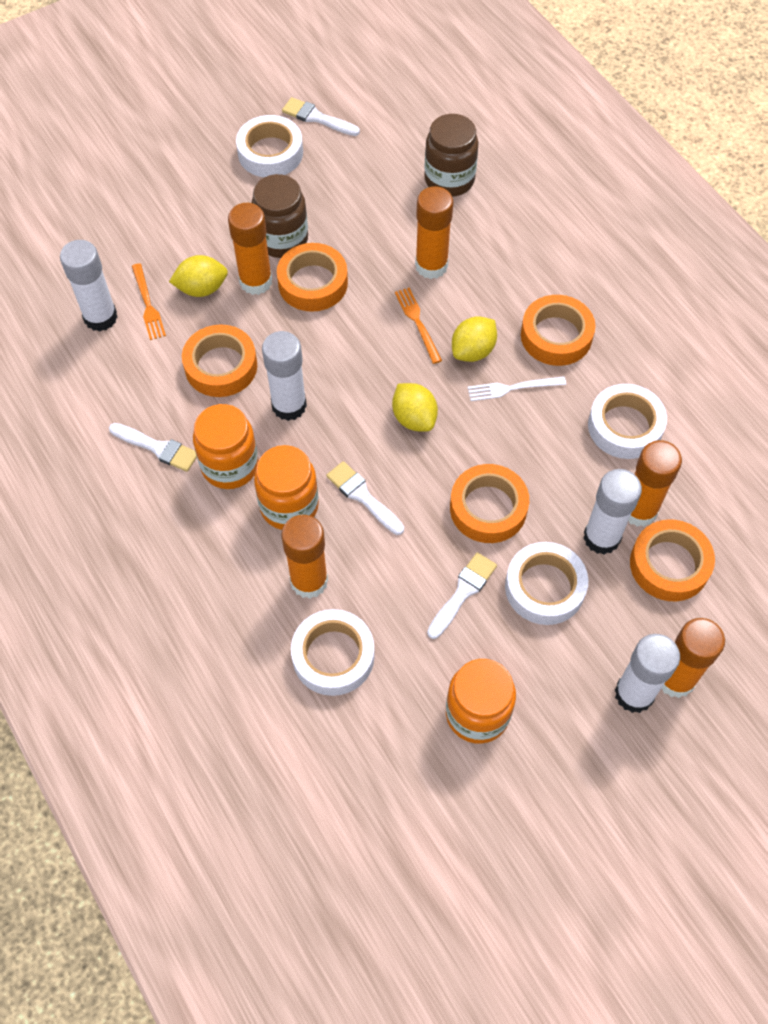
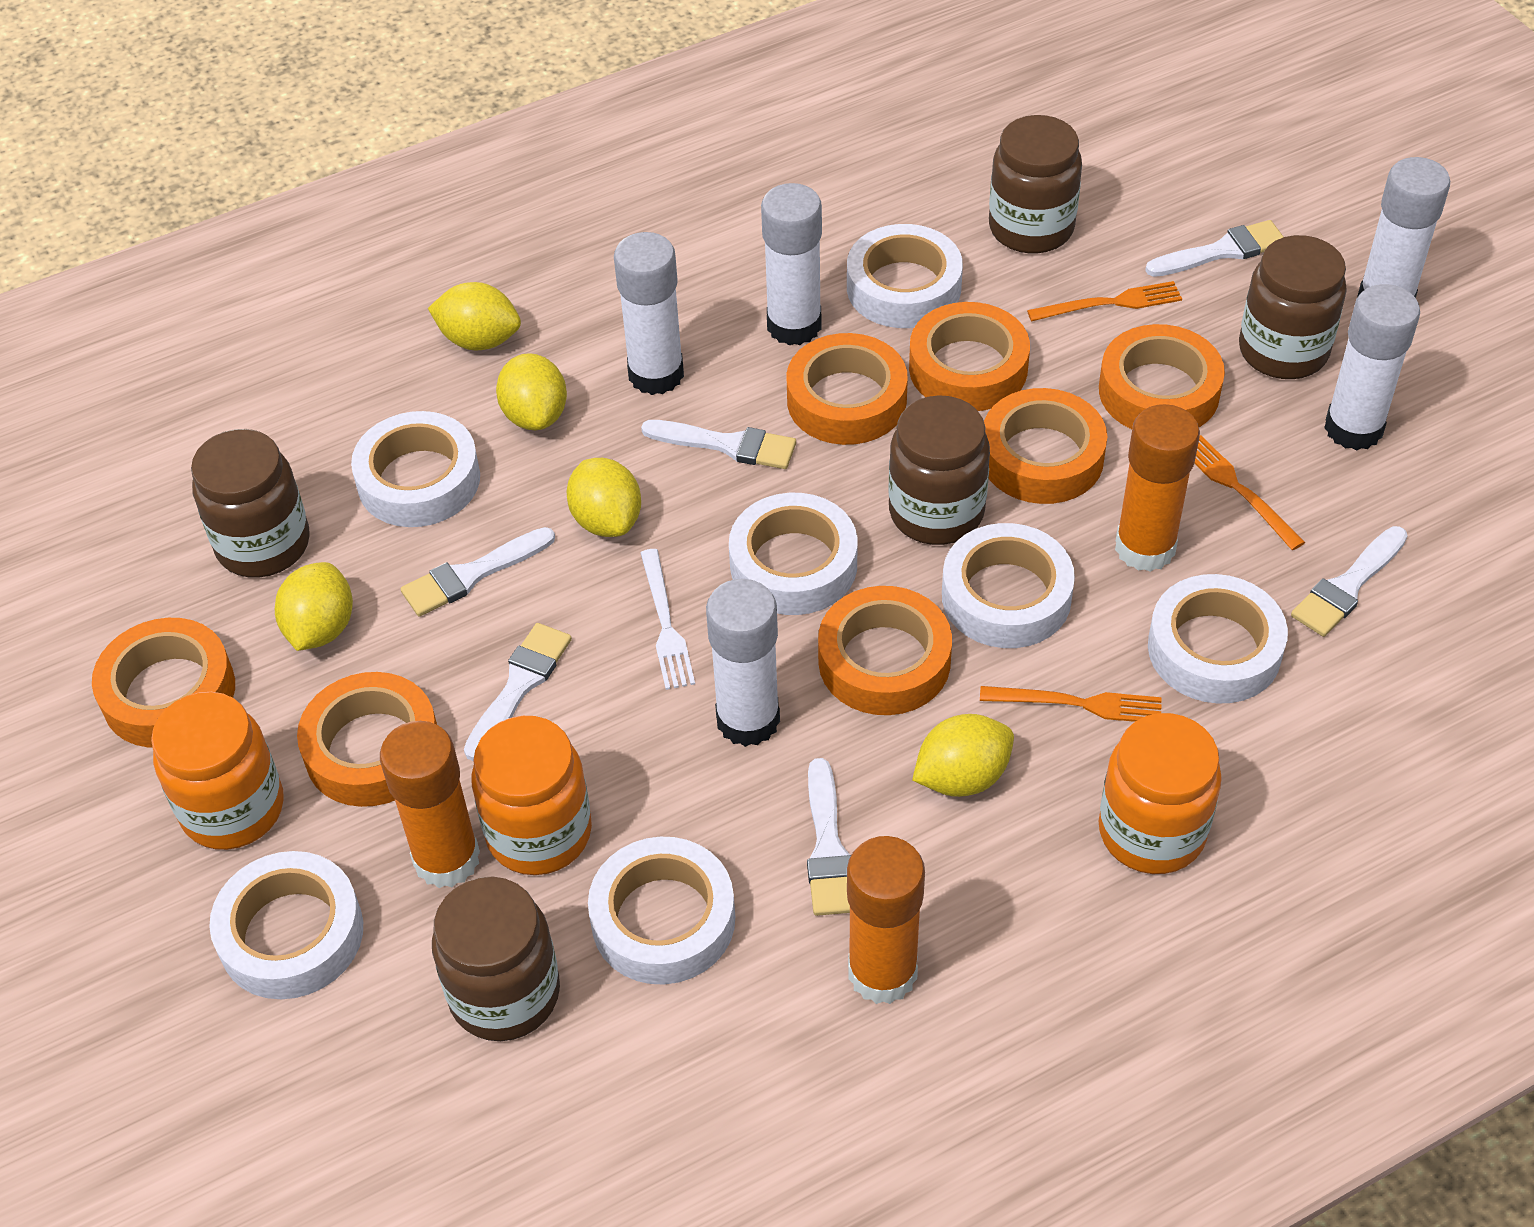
brown jar: [252,174,308,258] [424,114,479,197] = 2 -> [191,429,310,578] [432,876,560,1041] [889,395,990,545] [989,115,1082,253] [1239,235,1347,379] = 5
orange fork: [132,263,166,340] [395,288,442,364] = 2 -> [980,686,1162,722] [1027,281,1182,321] [1194,435,1305,550] = 3
orange glue stick: [228,203,272,295] [281,515,328,599] [415,186,453,279] [628,440,682,527] [661,618,725,698] = 5 -> [380,721,480,888] [847,836,925,1004] [1115,404,1200,572] = 3
orange tape: [182,324,257,397] [277,243,348,312] [450,464,529,543] [521,295,595,366] [630,519,715,601] = 5 -> [92,618,235,748] [297,672,437,807] [787,333,908,445] [818,586,952,715] [909,302,1030,411] [984,388,1107,504] [1099,324,1225,429] = 7
white brush: [109,423,197,472] [282,97,360,136] [326,461,404,535] [427,552,497,639] = 4 -> [401,527,555,617] [464,623,572,761] [641,420,796,469] [807,758,851,916] [1145,220,1284,277] [1291,526,1408,637] = 6
white glue stick: [60,240,118,332] [262,331,307,421] [583,469,642,555] [615,634,680,713] = 4 -> [614,232,684,395] [706,579,780,747] [761,183,822,345] [1324,284,1420,450] [1357,157,1450,298] = 5
white tape: [236,115,303,177] [291,609,375,696] [505,542,588,625] [588,384,667,459] = 4 -> [209,851,363,999] [351,411,480,527] [588,837,735,985] [729,493,858,615] [847,224,963,328] [942,523,1075,648] [1148,574,1288,704] = 7
yellow lemon: [169,255,228,297] [392,383,438,431] [452,317,497,362] = 3 -> [275,562,353,651] [428,282,521,350] [496,353,567,430] [567,458,641,537] [912,714,1014,797] = 5

